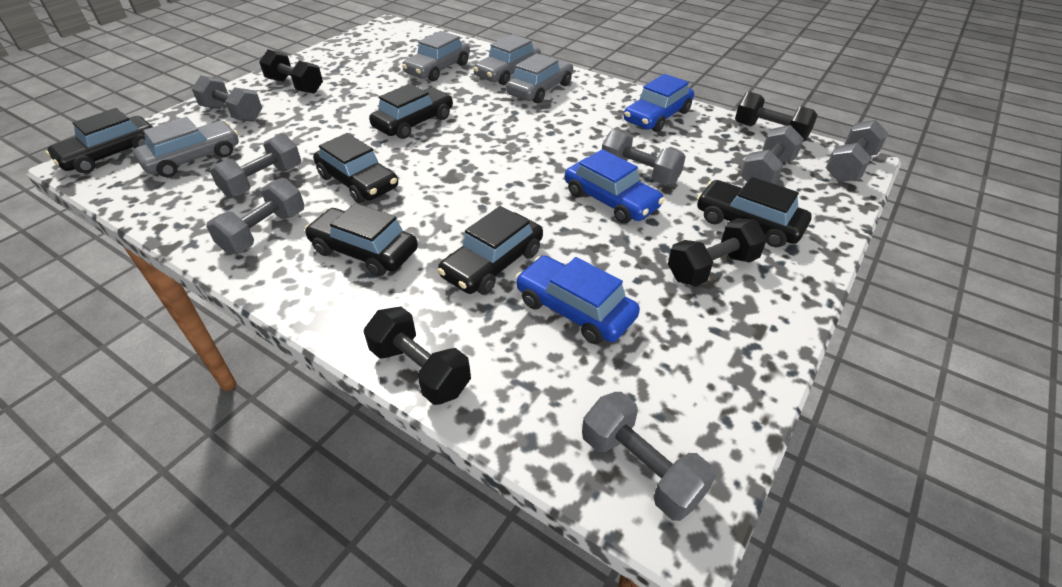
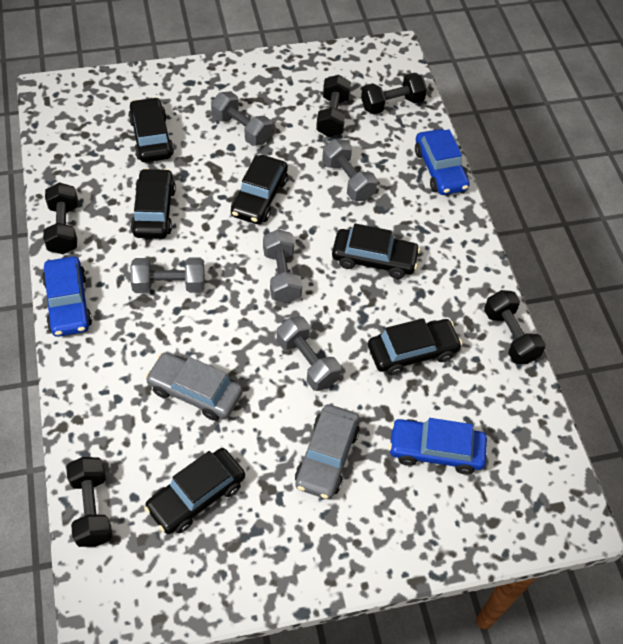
black dumbbell: [259,49,323,94] [364,307,471,405] [668,218,767,286] [735,92,818,142] = 4 -> [43,182,78,254] [66,457,112,547] [316,75,351,137] [361,73,427,115] [484,290,546,364] = 5
grey car: [133,117,239,177] [402,31,470,81] [473,34,541,85] [506,53,573,104] = 4 -> [145,352,243,421] [295,404,360,499] = 2
grey dumbbell: [192,75,262,122] [206,178,305,254] [209,133,301,198] [582,392,716,521] [602,130,686,185] [740,125,804,184] [826,120,889,182] = 7 -> [130,257,205,293] [211,91,272,146] [263,229,302,303] [277,316,341,391] [322,139,378,201] = 5

